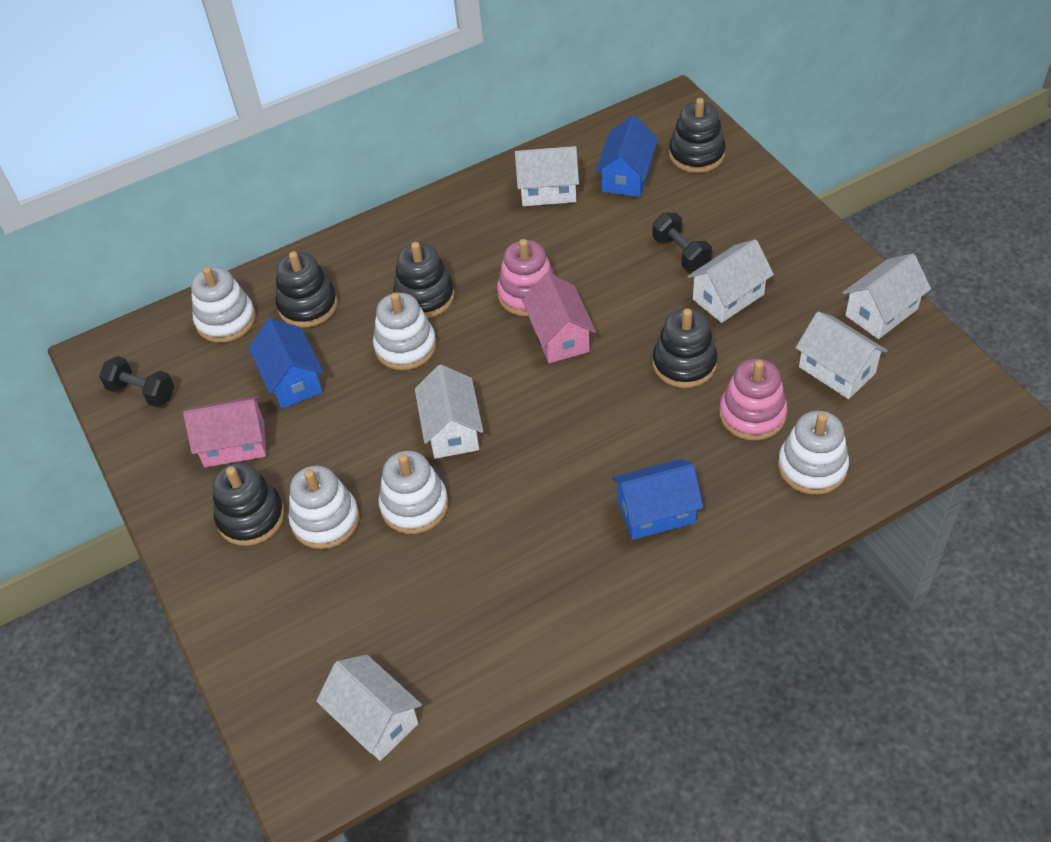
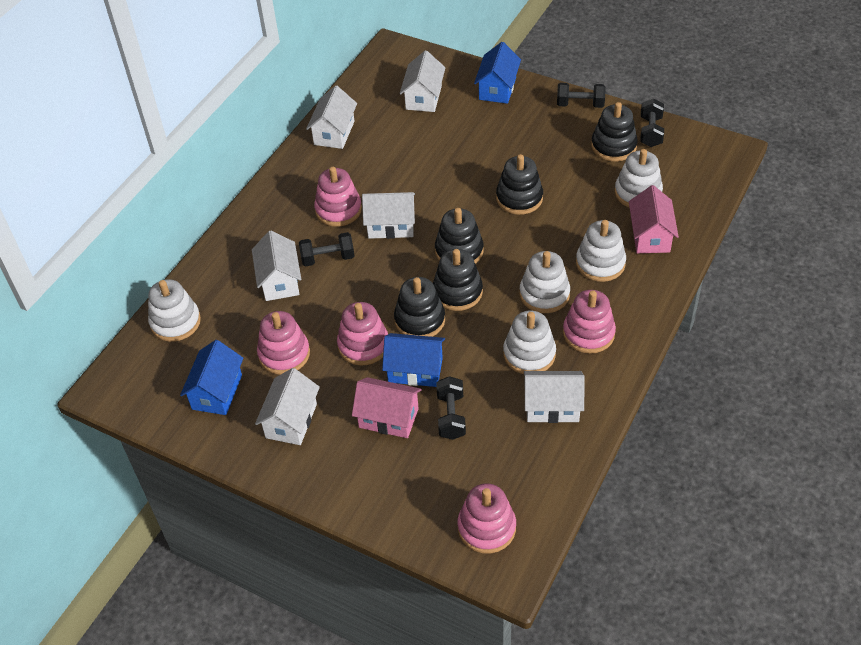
black dumbbell: [99,356,175,407] [652,213,712,271] = 2 -> [299,232,354,267] [436,376,466,440] [557,83,606,108] [640,98,664,147] = 4
pink stacking toy: [497,239,555,316] [719,359,788,440] = 2 -> [257,311,310,375] [314,167,362,227] [337,302,388,365] [457,483,516,554] [563,290,616,354] = 5

